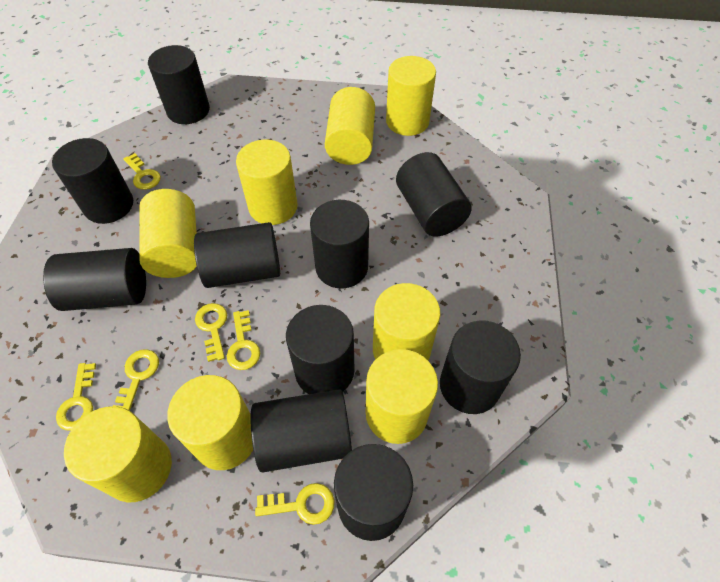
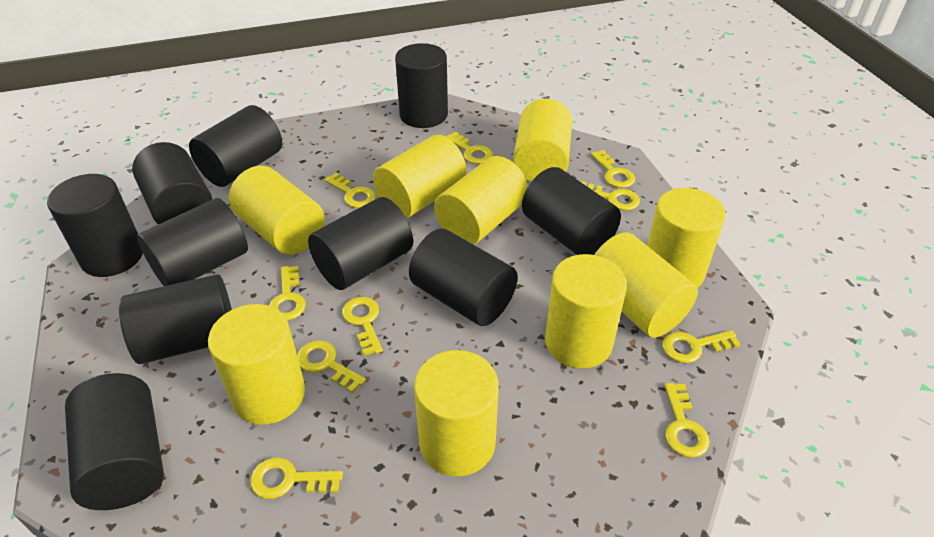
yellow cylinder: [64,406,172,502] [139,189,197,278] [167,375,253,470] [236,140,298,225] [325,87,375,165] [366,349,438,444] [373,283,440,361] [386,56,436,136] = 8 -> [208,304,305,425] [229,166,325,255] [373,135,467,218] [414,350,499,476] [434,156,528,245] [513,99,572,182] [545,254,627,368] [594,232,698,338] [647,188,726,288] = 9
yellow key: [56,363,96,430] [113,349,159,411] [123,153,161,190] [195,303,227,362] [227,310,260,370] [255,483,335,525] = 6 -> [250,457,343,499] [269,266,306,321] [297,340,366,393] [324,173,376,208] [342,297,383,356] [445,132,493,164] [581,181,640,210] [591,150,635,188] [662,330,741,363] [665,383,709,458] = 10

